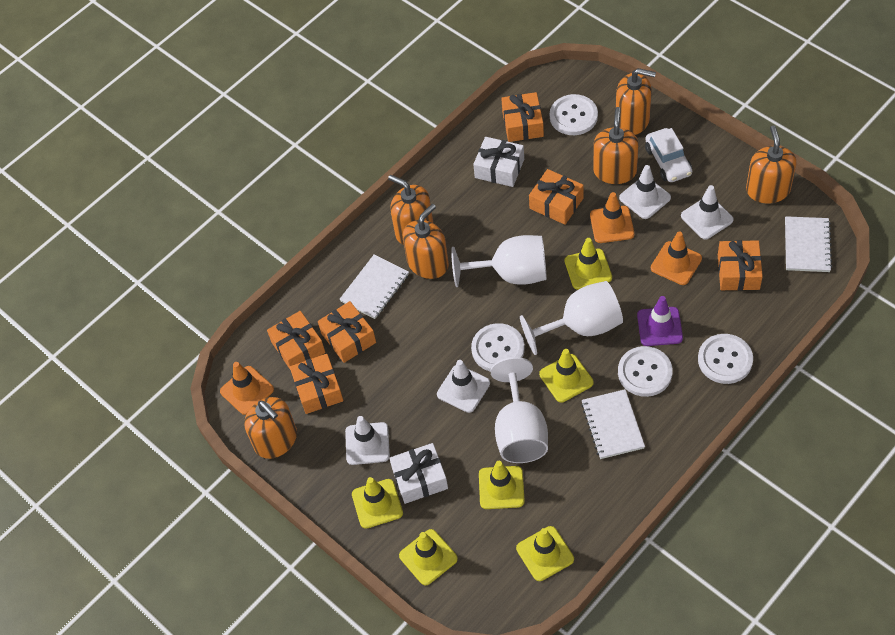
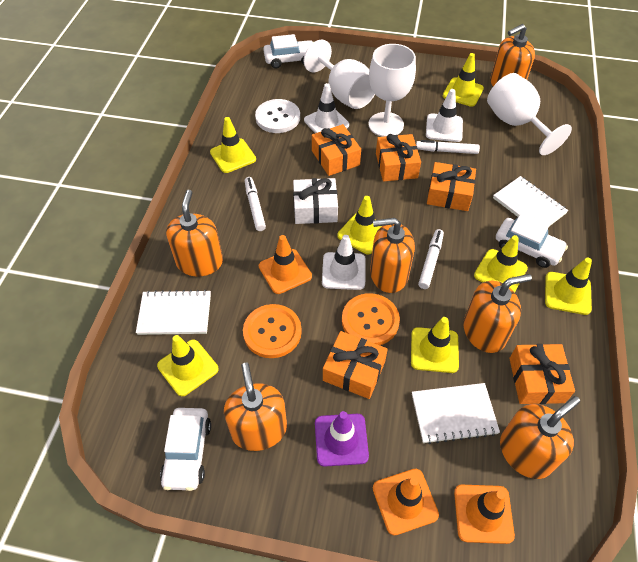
orange button: none = 0 -> [243,304,302,358] [342,293,400,345] = 2
orange gift: [267,311,325,369] [290,354,343,414] [318,301,376,363] [501,92,544,142] [529,169,584,225] [718,240,763,291] = 6 -> [312,124,361,176] [323,331,388,399] [376,134,421,182] [427,162,476,211] [509,344,575,404] = 5
white button: [471,323,525,372] [550,94,598,135] [618,346,673,397] [698,334,753,384] = 4 -> [255,99,300,133] = 1
white car: [645,128,692,182] = 1 -> [160,408,211,491] [263,34,313,68] [496,214,568,268] = 3
white gift: [389,443,448,504] [473,137,524,187] = 2 -> [293,178,338,224] = 1
white marker: none = 0 -> [245,177,266,231] [416,140,480,154] [418,229,444,289] = 3
white traffic cone: [345,416,390,465] [437,360,490,413] [619,165,671,219] [681,185,734,240] = 4 -> [304,83,349,133] [322,235,366,290] [426,89,463,142] = 3
yellow traffic cone: [352,477,403,529] [399,529,458,585] [479,461,525,509] [516,526,574,581] [539,349,594,403] [564,238,612,290] = 6 -> [157,335,219,396] [210,117,256,173] [337,196,382,255] [411,317,459,373] [443,53,484,107] [474,235,528,293] [545,258,592,315] = 7

